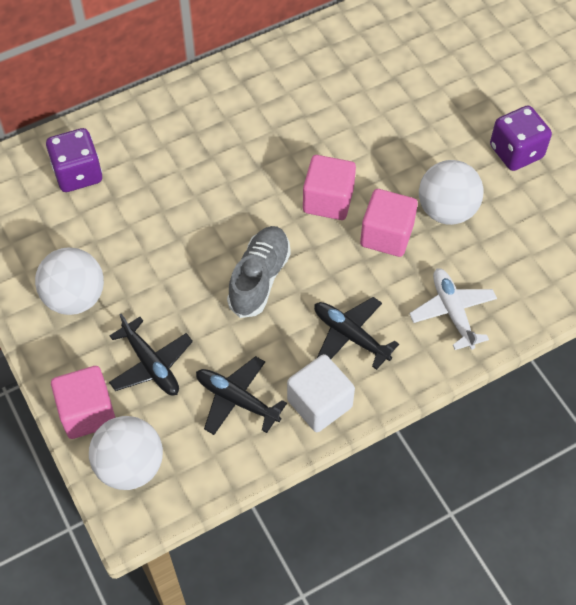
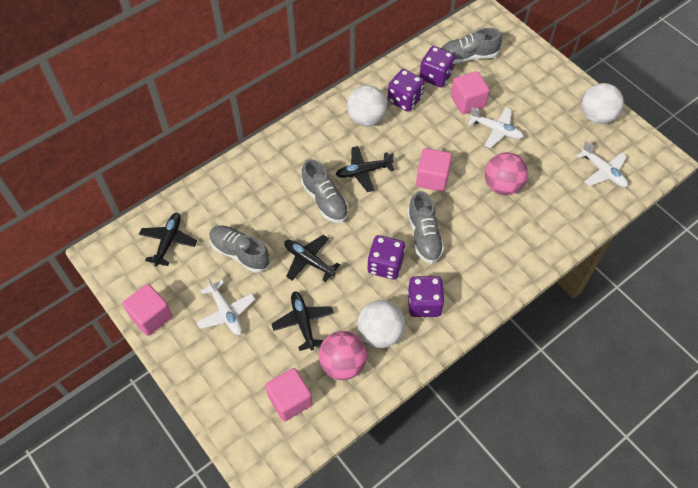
black plane: [109,314,193,395] [196,356,287,435] [314,297,399,370] = 3 -> [139,213,197,266] [272,291,334,351] [284,235,340,282] [336,146,394,192] = 4
grey shoe: [227,226,291,318] = 1 -> [209,225,270,273] [301,159,349,223] [407,191,444,263] [441,28,502,64] = 4
pink ball: none = 0 -> [318,331,367,380] [485,152,528,195] = 2
pink cube: [51,366,115,439] [303,155,356,220] [360,189,418,257] = 3 -> [123,284,172,336] [265,368,312,421] [416,148,452,192] [451,71,490,114] = 4
purple dice: [46,128,102,192] [490,106,552,171] = 2 -> [367,235,405,280] [388,69,424,112] [408,276,444,317] [419,46,455,87] = 4
white cube: [287,354,355,432] = 1 -> none = 0
white plane: [409,268,497,350] = 1 -> [196,277,255,335] [468,107,524,148] [577,141,628,187] = 3

